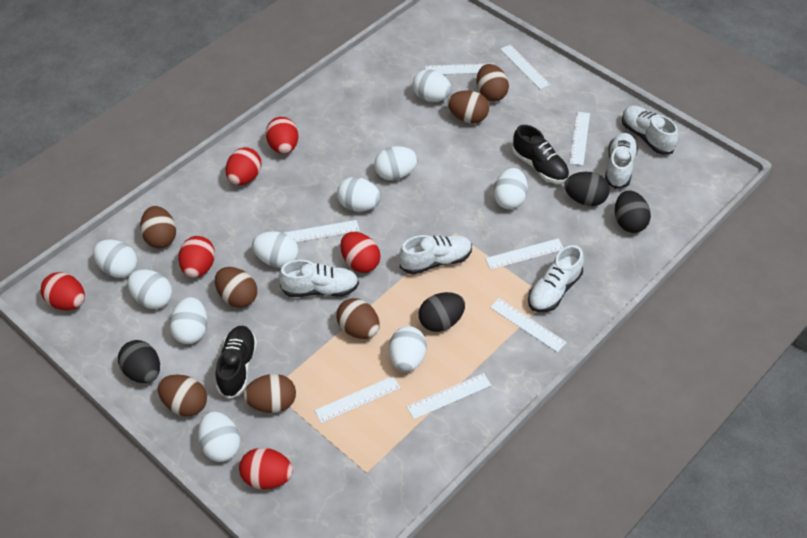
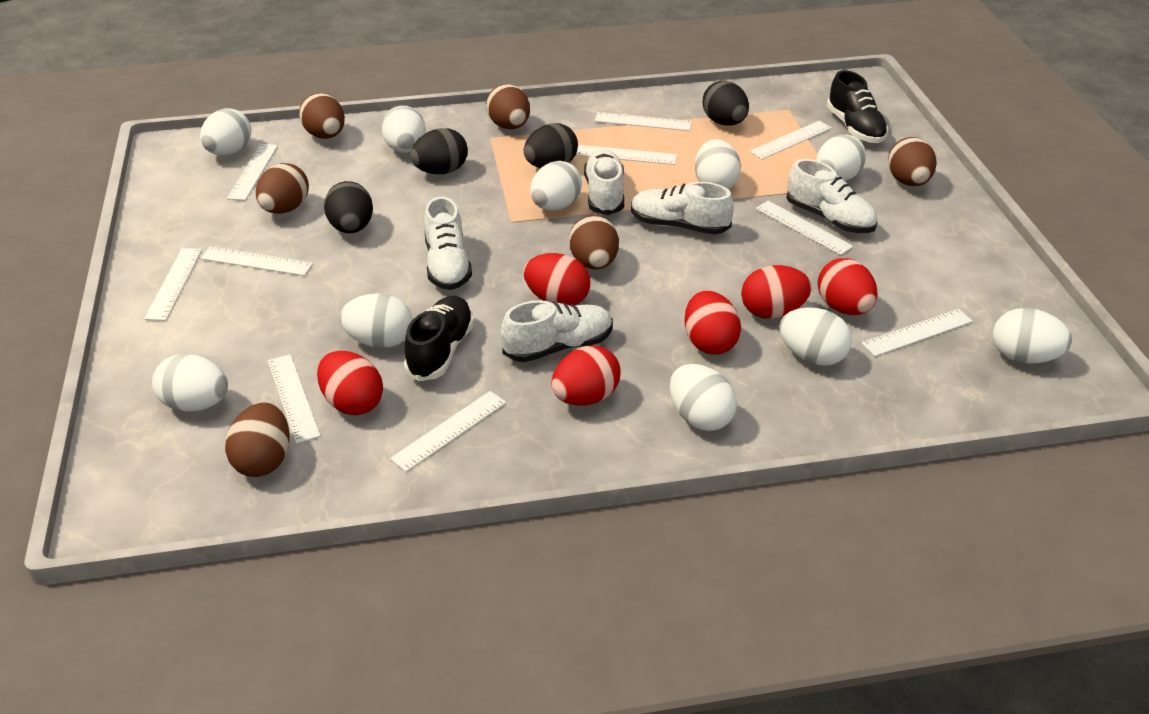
brown egg: [140,206,176,248] [158,375,207,416] [215,267,257,308] [243,374,296,413] [336,298,380,339] [447,90,489,123] [477,64,509,102] = 7 -> [225,402,290,477] [256,163,309,214] [299,93,345,139] [486,84,530,129] [569,215,619,269] [888,137,937,186] = 6
white ruler: [284,220,360,242] [314,376,400,423] [406,373,491,419] [425,63,494,74] [485,238,564,270] [490,298,566,352] [500,44,550,89] [570,112,590,166] = 8 -> [144,248,202,321] [200,246,313,276] [227,144,278,201] [268,354,321,444] [390,391,507,472] [576,145,677,165] [595,112,692,131] [750,121,832,160] [755,201,854,255] [861,309,973,356] = 10

